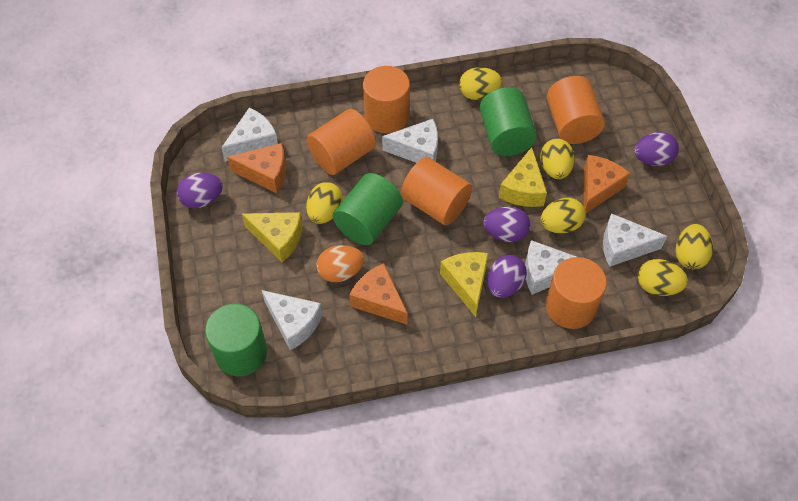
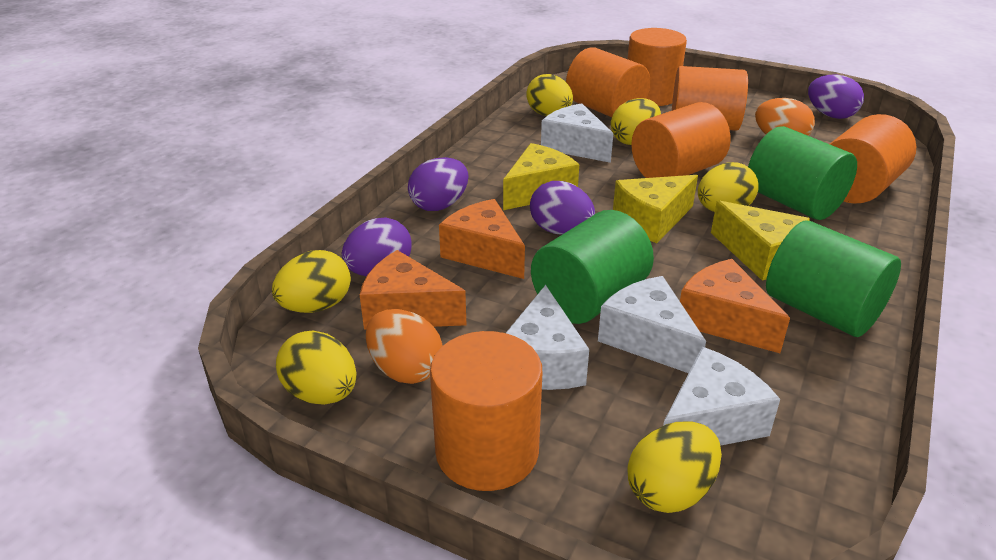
orange cylinder: [307,109,376,175] [363,66,410,133] [401,157,472,225] [546,257,607,329] [547,76,605,144] = 5 -> [430,331,542,491] [566,47,650,117] [628,28,687,106] [631,102,731,178] [672,66,748,131] [830,114,916,204] = 6
orange egg: [316,245,364,282] = 1 -> [366,309,443,384] [755,98,815,136] = 2
white cheese: [221,108,278,162] [262,290,323,350] [382,119,438,163] [525,240,577,295] [603,213,667,267] = 5 -> [506,285,589,390] [541,103,613,163] [598,276,706,373] [663,347,780,446] = 4

